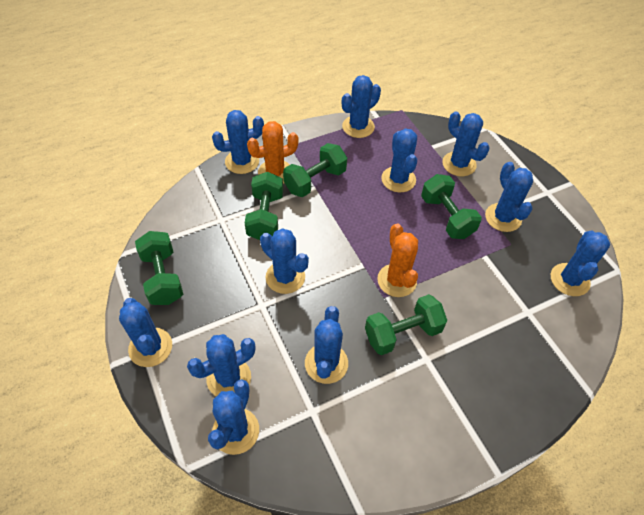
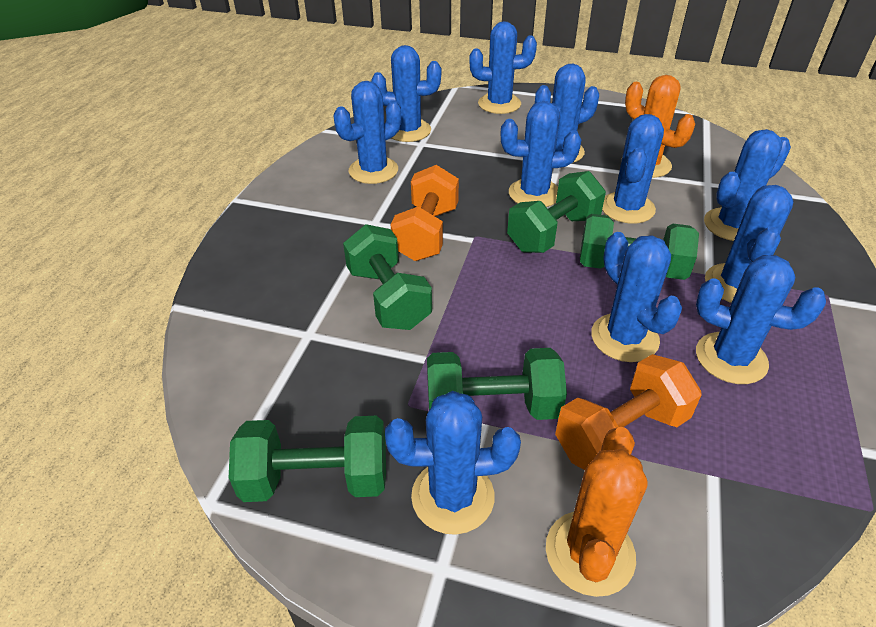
orange dumbbell: none = 0 -> [391,165,459,261] [555,354,701,470] = 2

